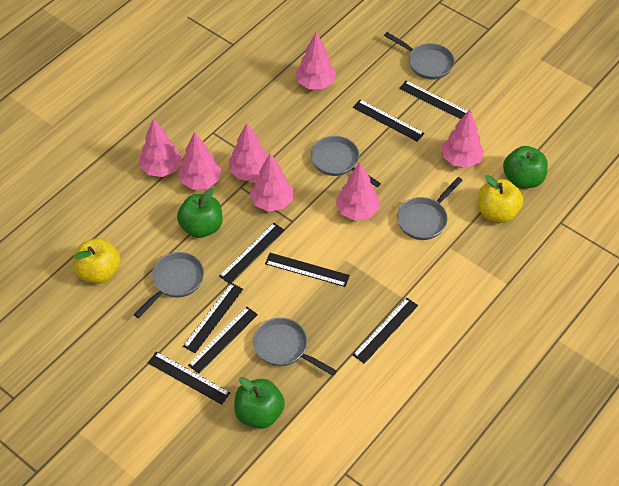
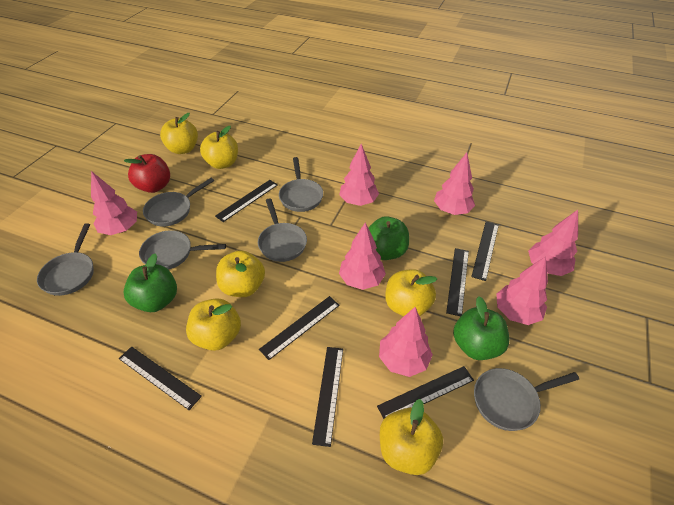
black ruler: [148,352,230,405] [183,283,243,353] [188,307,258,374] [219,223,284,284] [265,253,350,287] [353,99,425,142] [353,298,418,364] [399,80,468,119] = 8 -> [119,346,202,410] [215,180,278,222] [259,296,340,360] [312,347,343,447] [377,366,474,419] [446,248,469,316] [471,221,499,281] = 7
grey pan: [133,252,204,318] [253,318,337,376] [311,136,381,187] [384,32,454,80] [397,177,463,240] = 5 -> [37,223,94,296] [139,230,226,270] [143,178,214,226] [258,198,307,262] [279,157,323,212] [474,368,579,431] = 6
red apple: none = 0 -> [124,154,170,193] = 1
yellow apple: [74,238,121,284] [478,175,523,223] = 2 -> [160,113,198,154] [186,298,241,351] [200,126,238,169] [216,250,265,297] [380,399,443,475] [385,269,437,316] = 6

